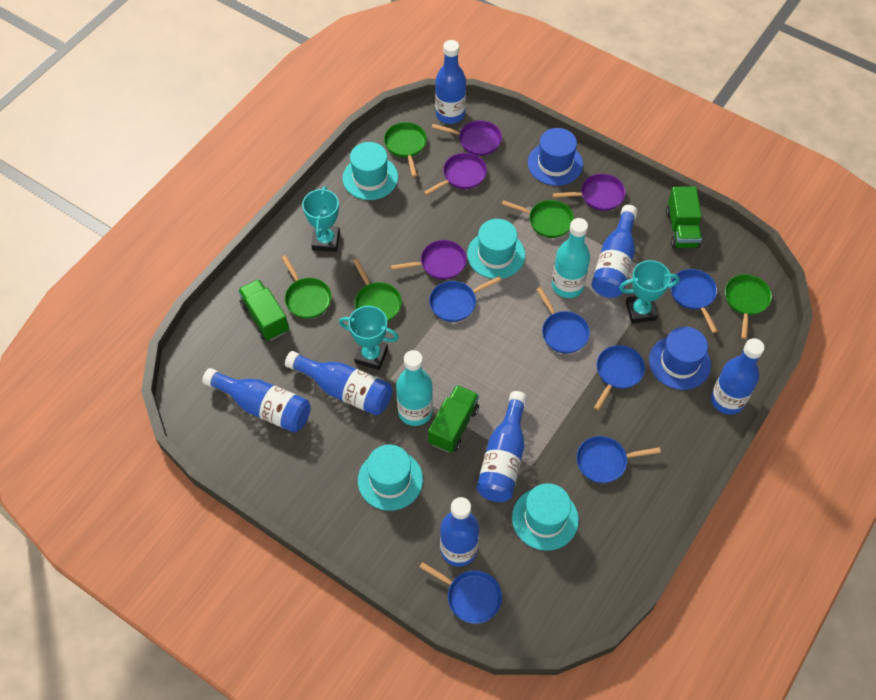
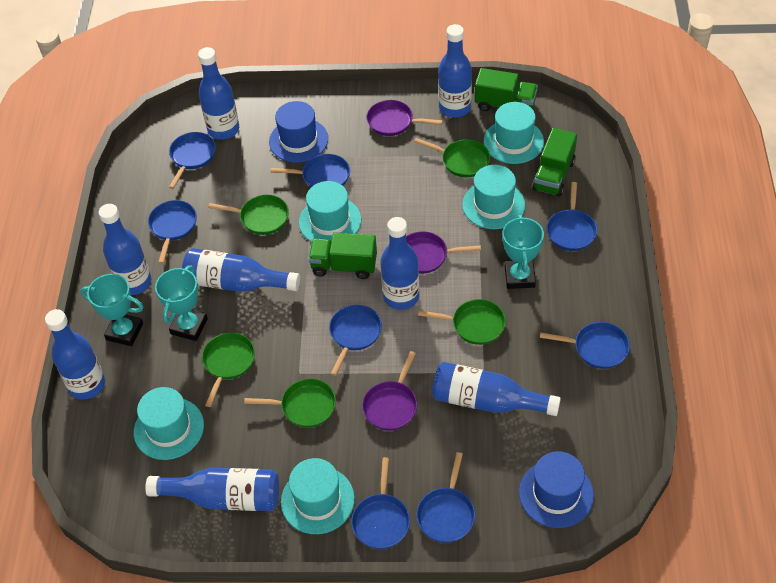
blue bottle: [202,368,311,432] [285,351,392,416] [435,40,466,124] [440,497,479,567] [476,391,527,502] [592,205,638,298] [711,338,764,415] = 7 -> [45,309,105,400] [99,204,151,295] [145,468,279,511] [182,248,300,292] [198,47,239,140] [380,217,419,310] [432,362,561,416] [438,24,472,118] = 8
blue pan: [419,562,502,624] [429,276,502,322] [536,287,590,354] [576,436,661,483] [594,345,645,410] [671,269,718,333] = 6 -> [148,200,197,264] [169,132,216,189] [270,154,350,188] [329,305,382,376] [351,457,410,549] [416,452,475,543] [540,322,630,369] [547,182,597,251] = 8
purple pan: [391,240,467,280] [424,153,487,196] [432,120,502,156] [553,174,626,211] = 4 -> [362,351,417,431] [367,100,443,136] [406,231,481,274] = 3
turquoise bottle: [396,350,433,426] [552,218,590,298] = 2 -> none = 0
turquoise hat: [343,142,398,200] [358,445,423,511] [467,219,525,279] [512,483,579,551] = 4 -> [134,387,204,460] [281,458,355,534] [299,181,361,242] [462,165,525,229] [484,102,544,164] = 5

